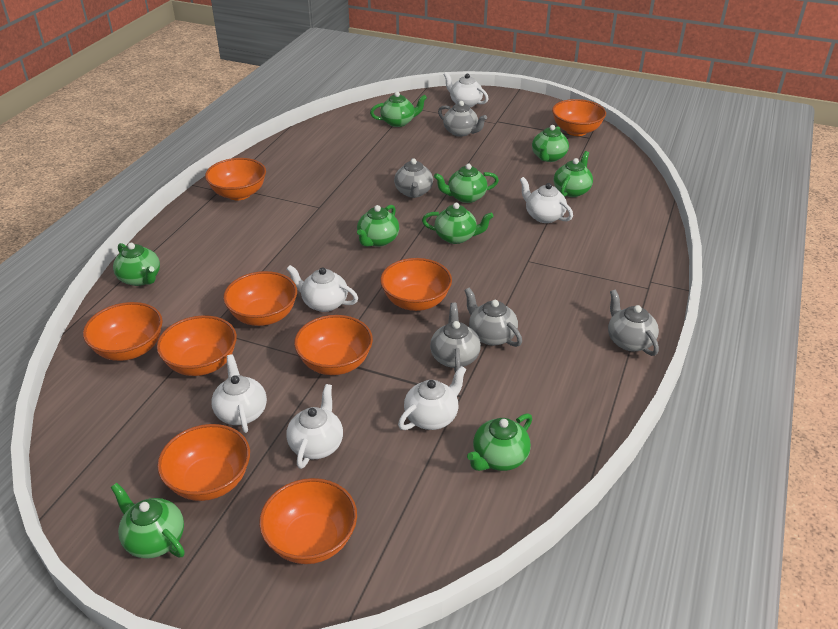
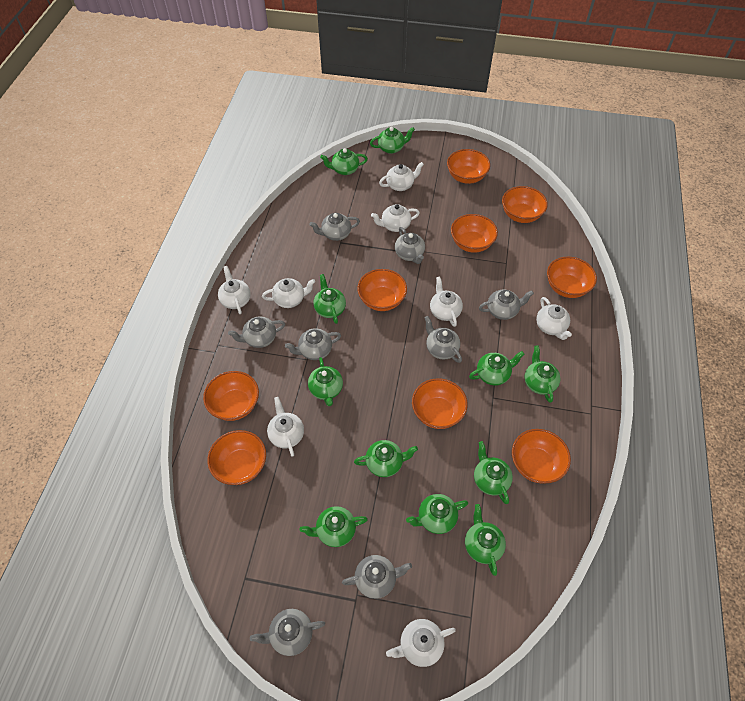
green teapot: [111,483,185,559] [113,243,160,286] [357,205,399,247] [370,92,427,127] [422,203,494,244] [434,164,499,203] [467,413,532,471] [532,125,569,162] [554,151,593,197] = 9 -> [299,506,368,547] [308,357,343,406] [313,274,346,324] [320,148,368,175] [354,440,418,477] [370,127,415,154] [406,494,468,534] [465,504,506,576] [469,351,524,386] [474,441,513,504] [525,345,560,403] = 11
grey teapot: [394,158,433,198] [430,303,481,372] [438,101,487,137] [464,288,522,347] [608,290,659,356] = 5 -> [228,317,285,348] [250,609,325,656] [285,328,341,360] [309,213,360,241] [342,555,412,599] [395,227,425,264] [425,316,462,363] [479,289,534,320] = 8
white teapot: [211,354,267,433] [286,384,343,469] [287,265,358,312] [398,366,467,430] [443,72,489,107] [520,177,573,223] = 6 -> [218,266,251,314] [262,278,315,308] [267,397,304,457] [371,204,420,232] [379,162,424,191] [386,619,456,667] [430,277,463,327] [536,297,572,340] = 8

